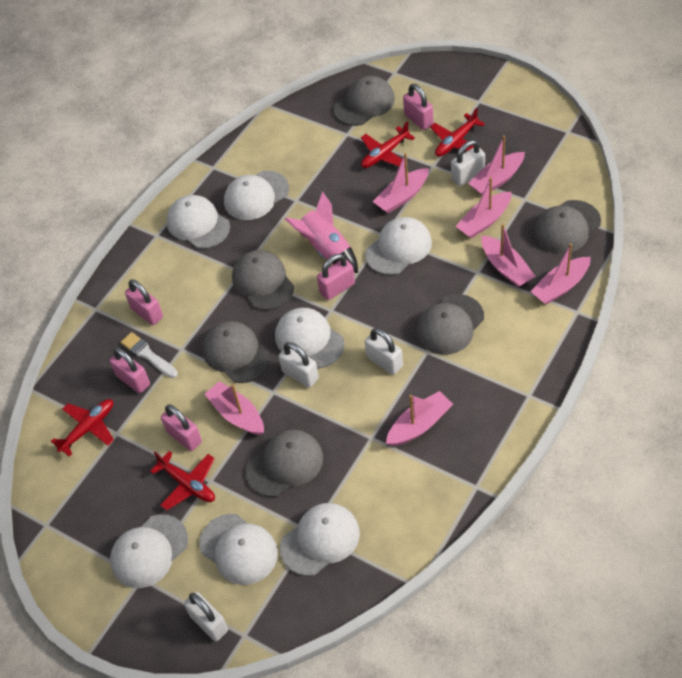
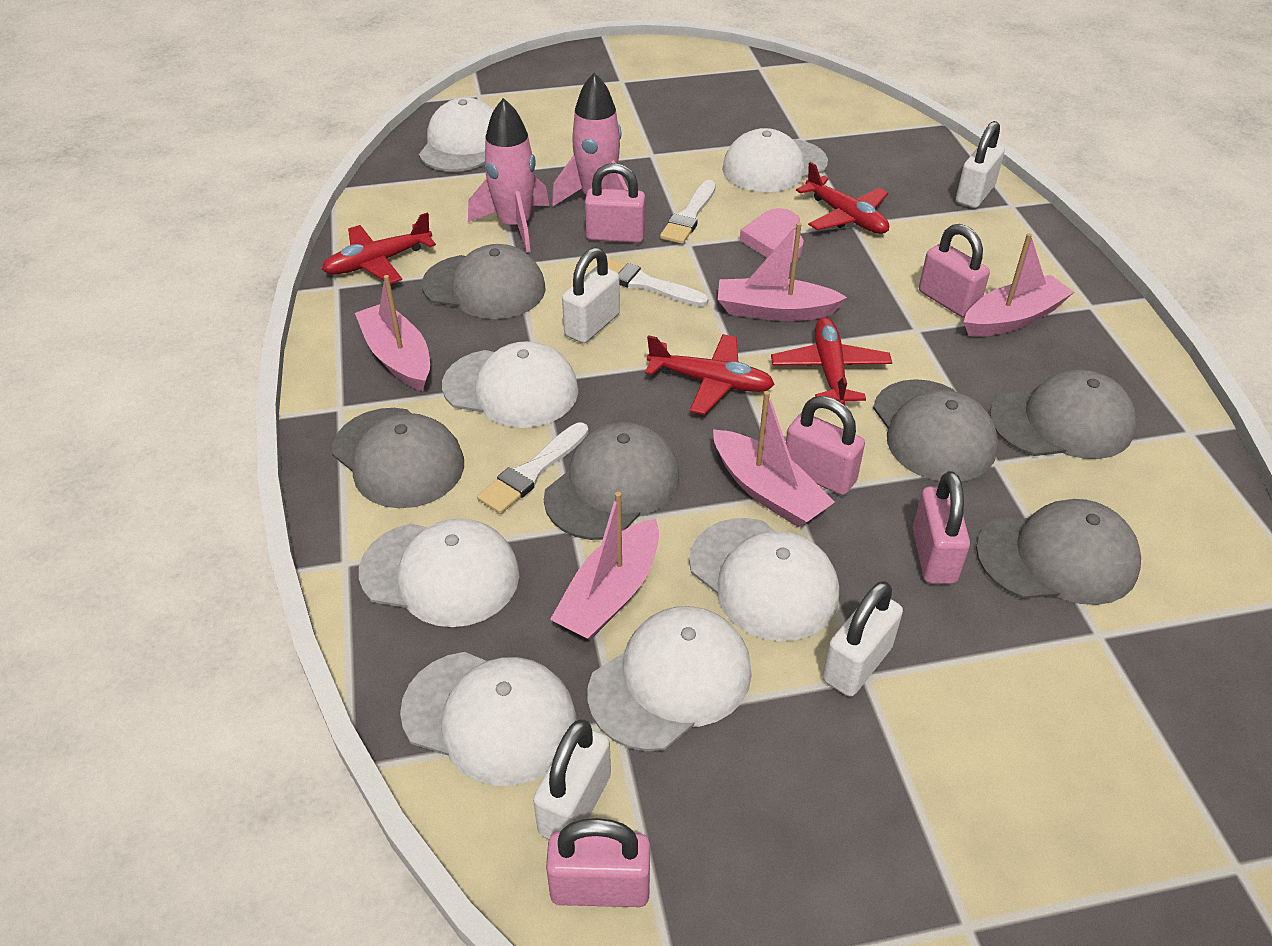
pink boat: [205,381,264,435] [372,153,429,213] [386,391,453,446] [455,177,511,238] [468,135,525,195] [481,224,535,287] [530,243,591,305] = 7 -> [355,275,430,391] [550,492,659,640] [713,391,835,527] [718,223,847,321] [964,233,1074,337] = 5
pink heart: none = 0 -> [740,208,804,262] = 1
pink rocket: [285,191,358,273] = 1 -> [468,98,550,253] [552,72,628,207] = 2
white brush: [121,332,178,378] = 1 -> [477,423,588,514] [607,258,708,307] [660,180,716,244] = 3

